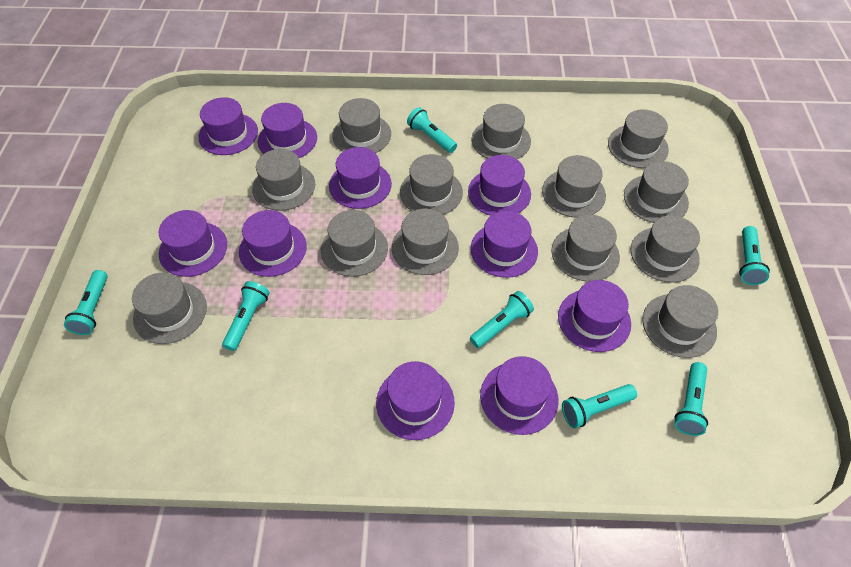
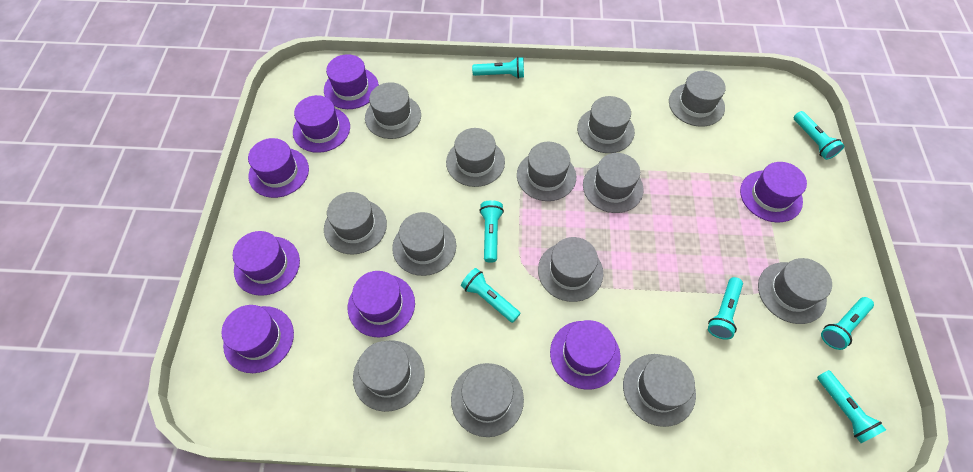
purple hat: [159,210,227,277] [198,97,258,155] [239,210,307,277] [258,103,317,158] [329,147,392,209] [376,361,455,440] [468,155,531,216] [471,211,538,278] [480,356,559,435] [558,280,631,352] = 10 -> [221,305,294,373] [233,231,300,296] [248,138,309,198] [293,95,350,153] [324,54,379,109] [348,271,415,337] [550,320,621,390] [740,162,807,223] = 8

